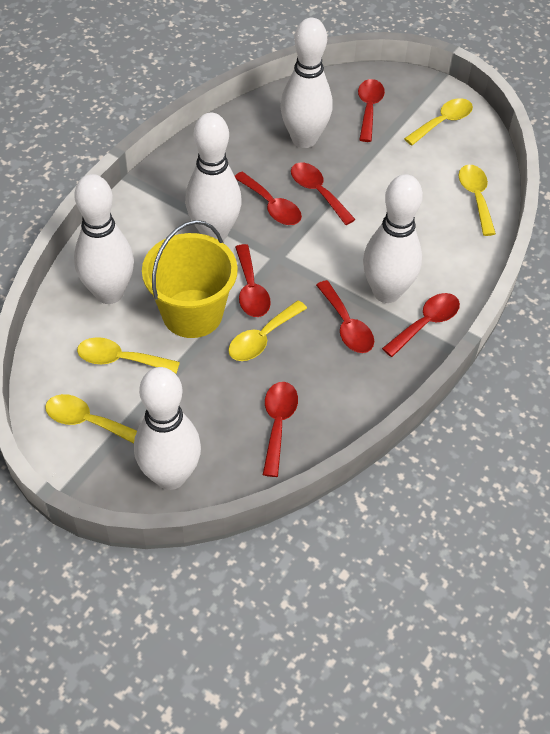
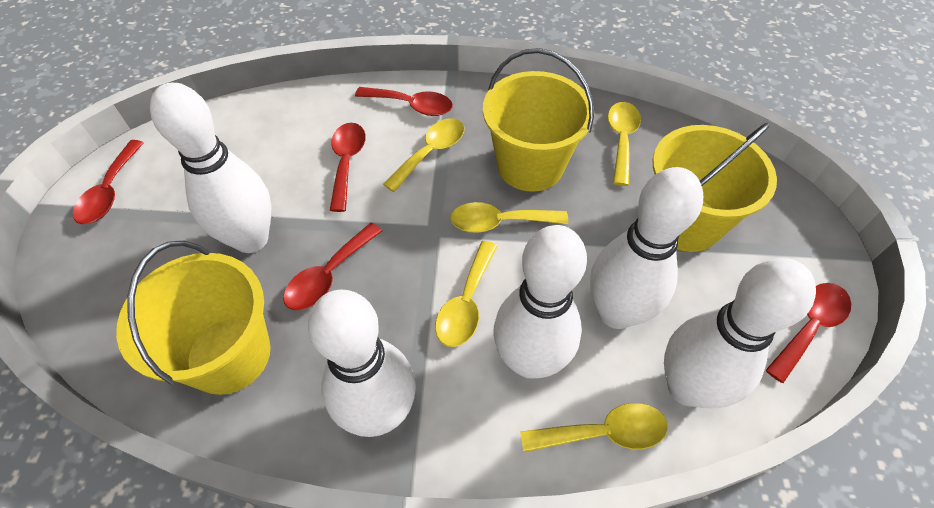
red spoon: [235,172,302,225] [235,244,271,317] [263,382,298,477] [291,163,356,225] [316,280,374,353] [358,79,385,142] [382,293,460,357] = 7 -> [73,140,144,224] [283,222,382,310] [330,123,366,212] [355,87,453,116] [766,283,851,383] = 5
yellow bucket: [142,220,238,338] = 1 -> [116,241,271,395] [483,48,594,192] [653,122,777,252] = 3

